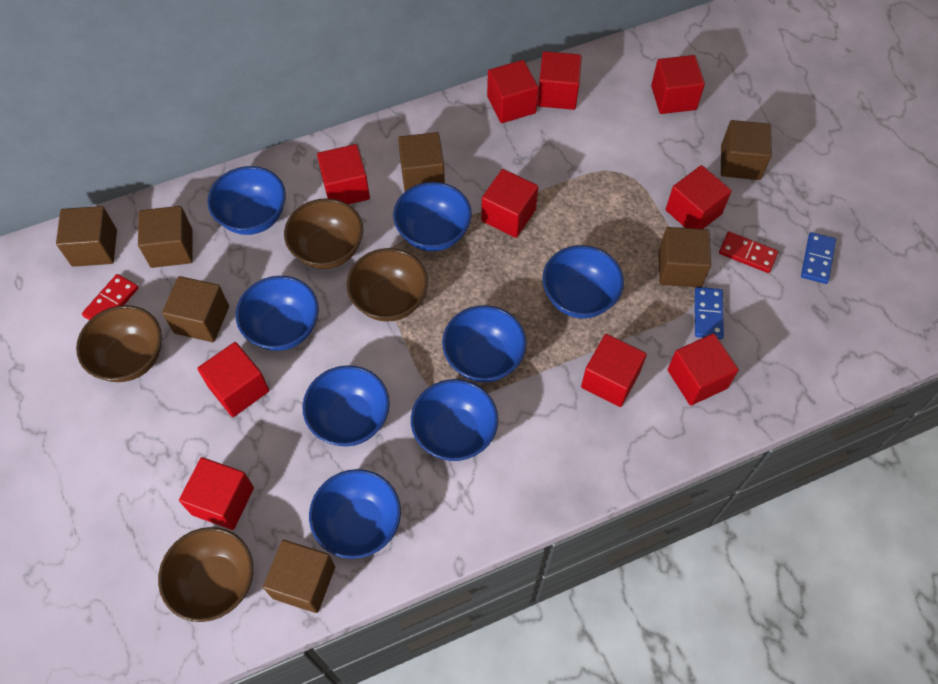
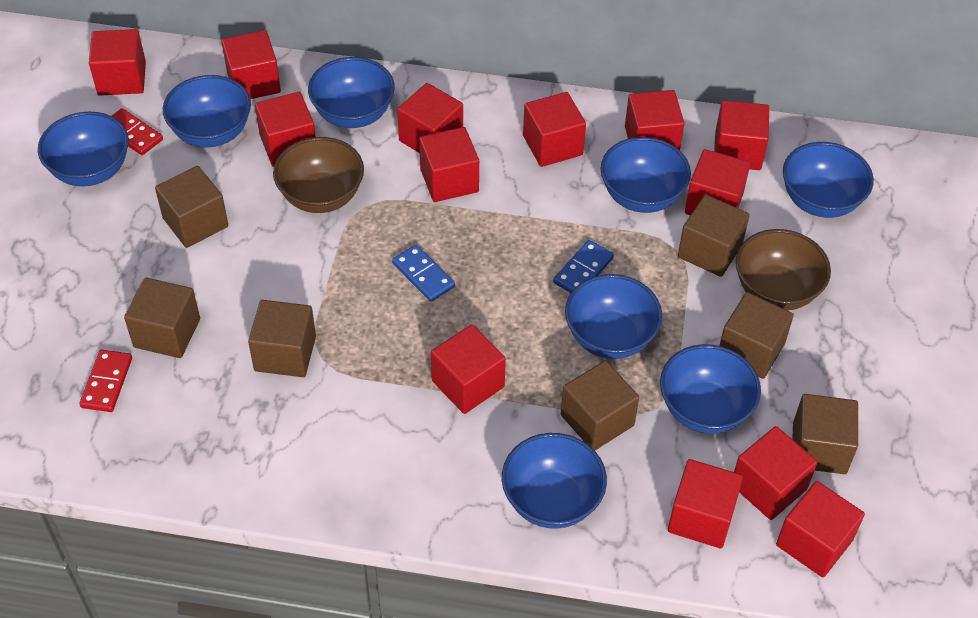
brown bowl: [76,305,162,382] [158,527,253,622] [284,198,363,269] [347,248,428,322] = 4 -> [273,137,364,213] [736,229,831,311] = 2
red cube: [179,457,254,530] [197,342,269,417] [317,144,370,204] [481,169,538,238] [487,60,539,123] [537,51,582,110] [581,334,647,407] [651,55,705,114] [666,165,732,229] [667,333,739,406] = 10 -> [89,29,146,96] [221,30,281,99] [255,92,316,167] [397,83,463,153] [419,127,479,202] [431,324,506,414] [523,92,586,167] [625,90,684,150] [668,459,743,548] [685,149,750,215] [714,100,769,170] [734,426,817,520] [776,481,865,578] = 13

